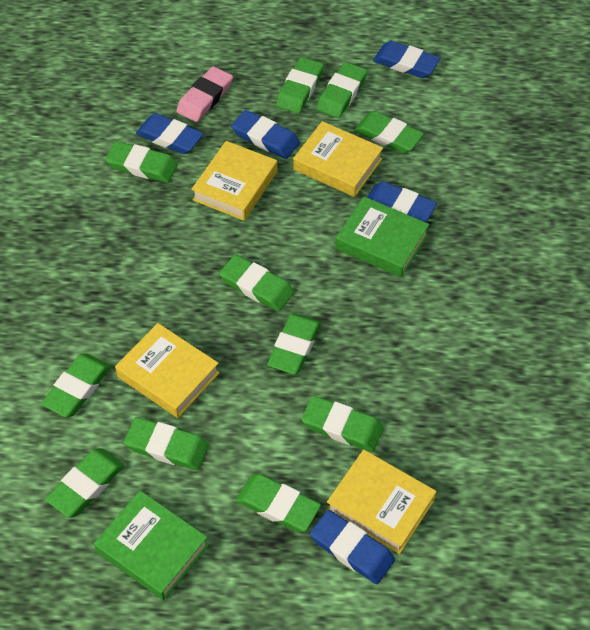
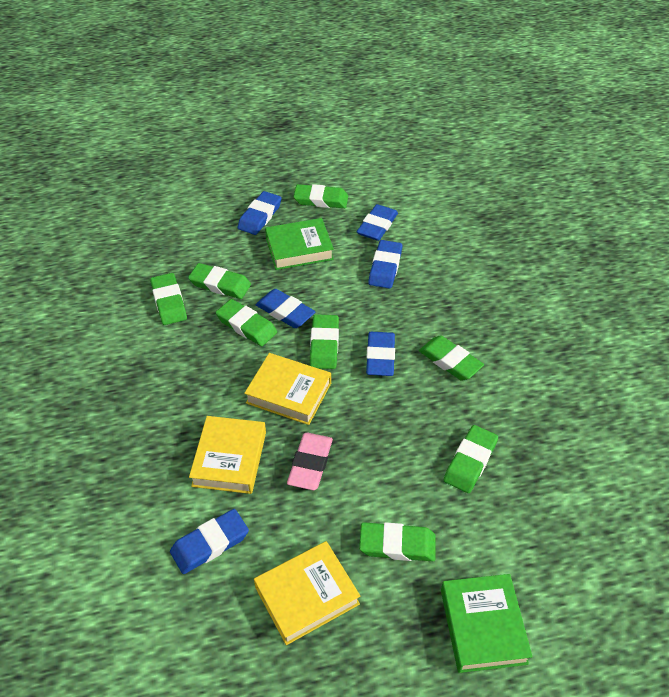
blue eraser: [136,113,204,154] [231,110,300,159] [310,510,395,584] [367,182,437,222] [373,41,440,78] = 5 -> [170,509,249,574] [238,191,282,235] [256,289,316,328] [357,204,398,241] [366,332,395,376] [368,240,402,289] = 6
green eraser: [41,354,111,417] [45,448,124,518] [105,141,178,183] [124,417,209,471] [219,255,294,312] [236,474,321,532] [267,313,321,375] [276,57,324,114] [301,396,384,452] [316,62,367,118] [354,111,424,153] = 11 -> [150,273,187,325] [188,263,251,299] [216,299,277,346] [293,184,348,208] [310,314,339,369] [359,522,436,561] [419,335,484,381] [444,425,498,493] = 8
yellow book: [115,323,220,418] [192,141,278,221] [293,121,383,197] [326,450,437,554] = 4 -> [189,416,266,494] [244,353,331,425] [254,541,360,645] = 3

